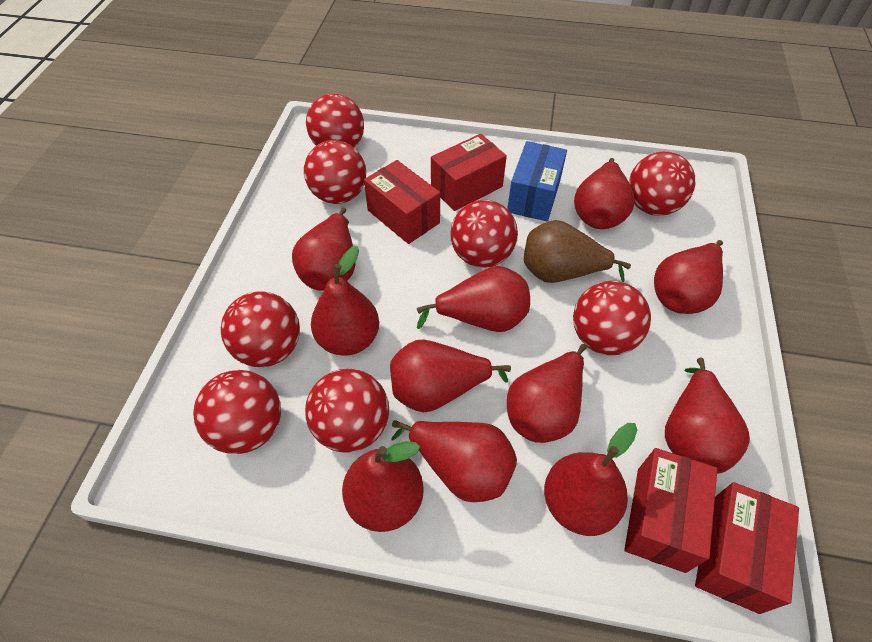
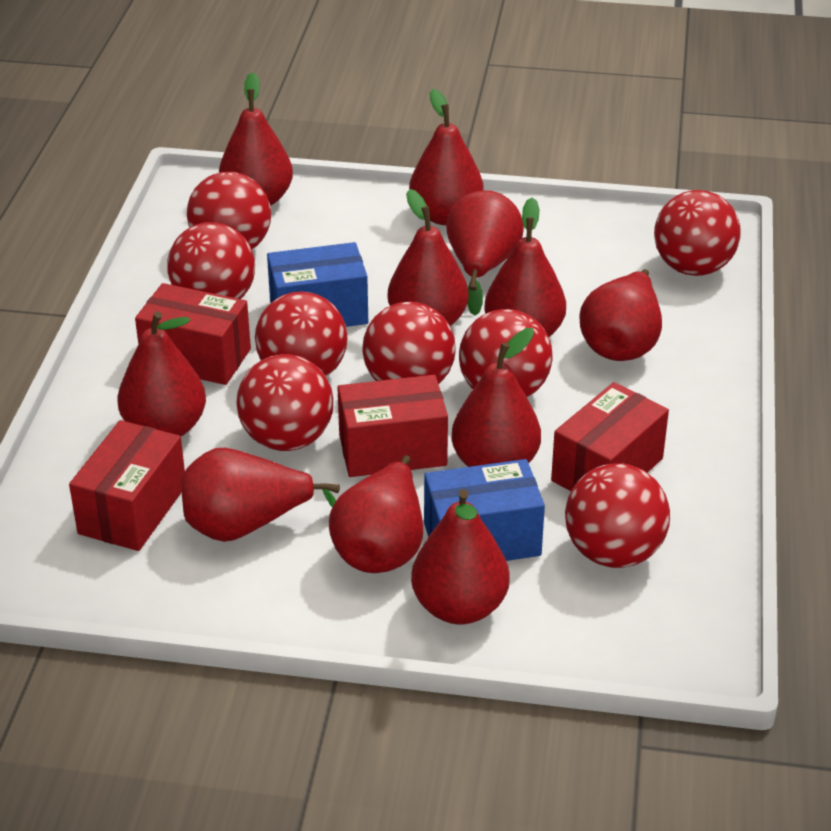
blue box: [507,141,567,221] = 1 -> [267,242,368,327] [424,459,545,561] = 2
brown pear: [524,220,631,283] = 1 -> none = 0

